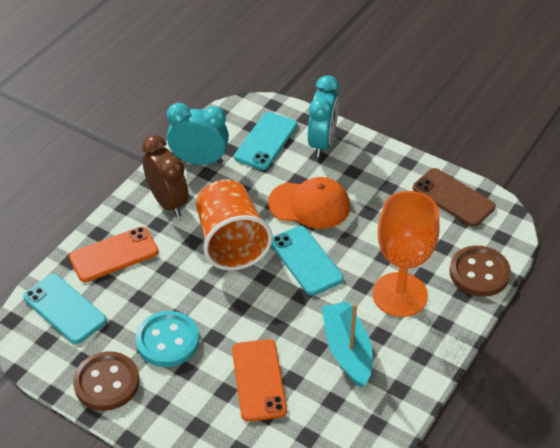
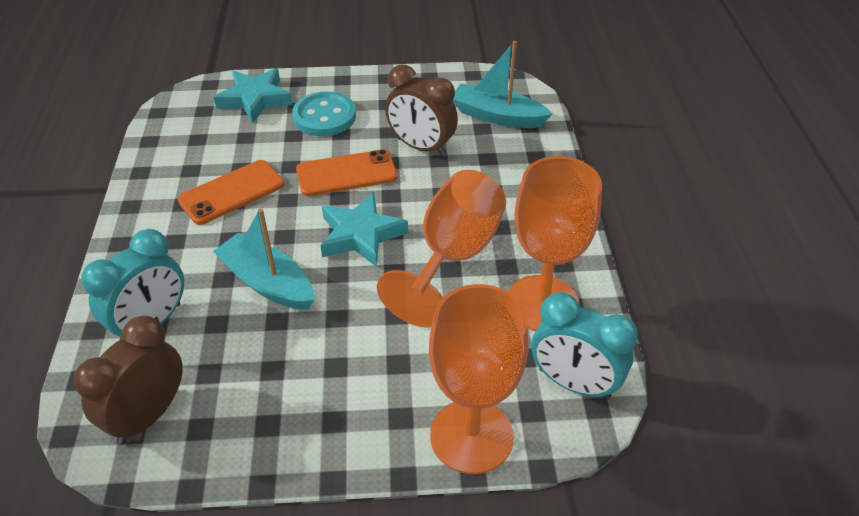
brown button: [73,351,139,411] [449,246,511,297] = 2 -> none = 0
brown clock: [142,135,189,217] = 1 -> [74,316,183,445] [385,65,458,156] = 2
brown phone: [413,168,496,227] = 1 -> none = 0
orange cap: [268,177,350,229] = 1 -> none = 0
orange cup: [196,179,272,271] = 1 -> none = 0
orange goblet: [372,191,439,317] = 1 -> [377,170,506,328] [429,284,529,474] [508,156,602,331] = 3
turquoise boat: [322,301,372,387] = 1 -> [213,208,314,310] [453,41,552,128] = 2
turquoise phone: [23,274,107,344] [234,112,297,170] [271,226,343,296] = 3 -> none = 0
turquoise star: none = 0 -> [214,68,293,123] [320,192,408,267] = 2

